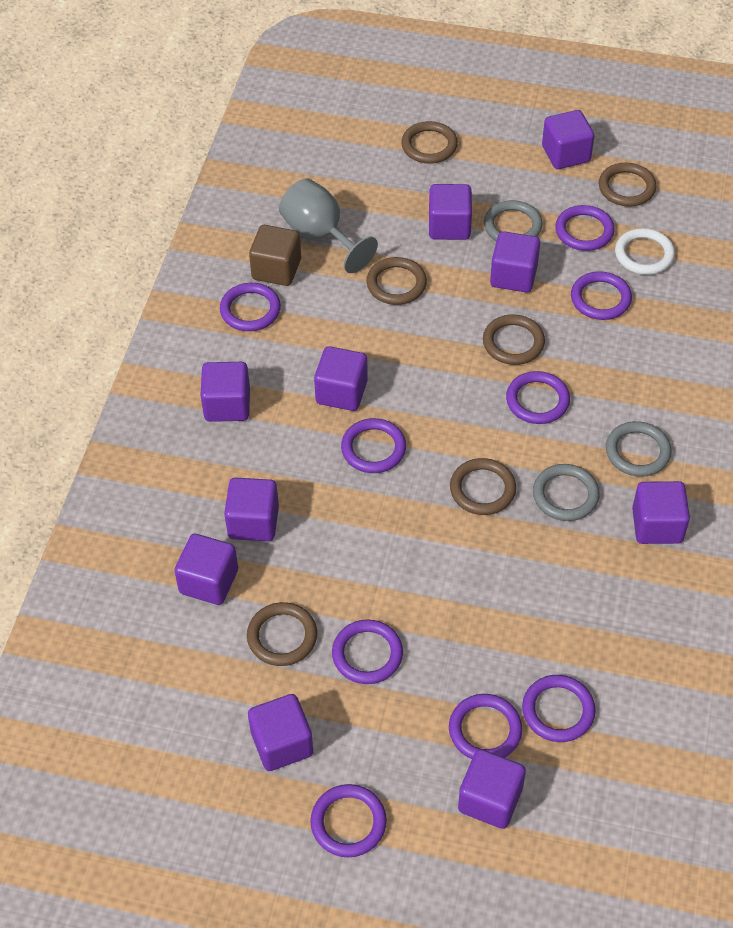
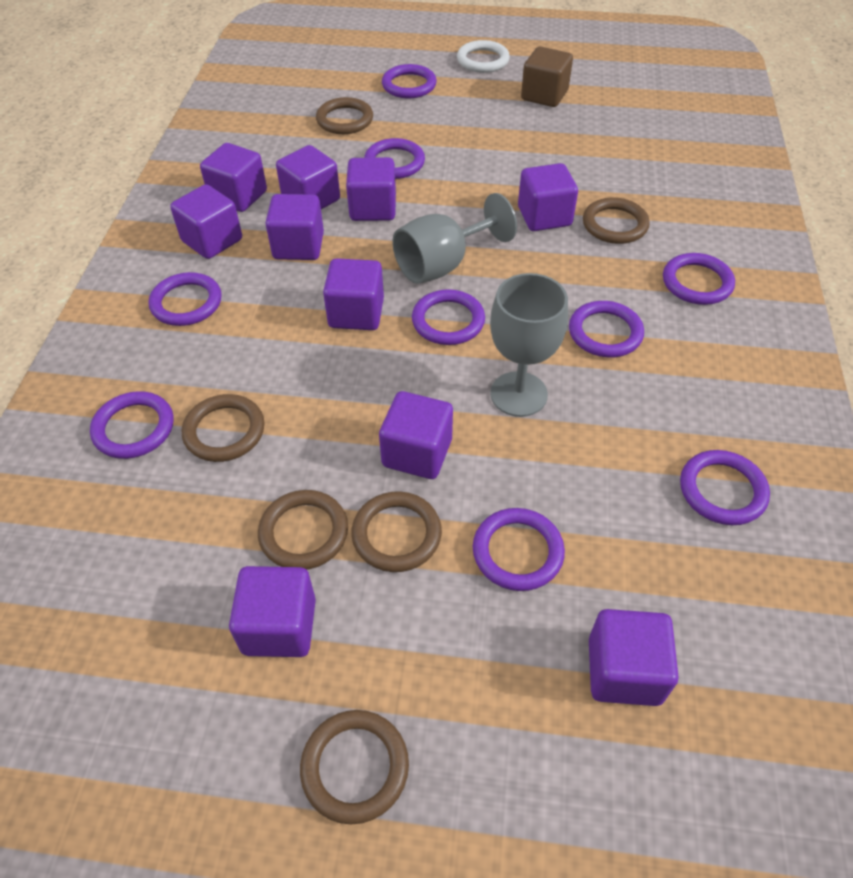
grey goblet: [279,178,378,273] = 1 -> [393,193,517,284] [490,273,568,417] = 2
grey ring: [484,200,543,241] [533,464,600,521] [606,421,672,477] = 3 -> none = 0

